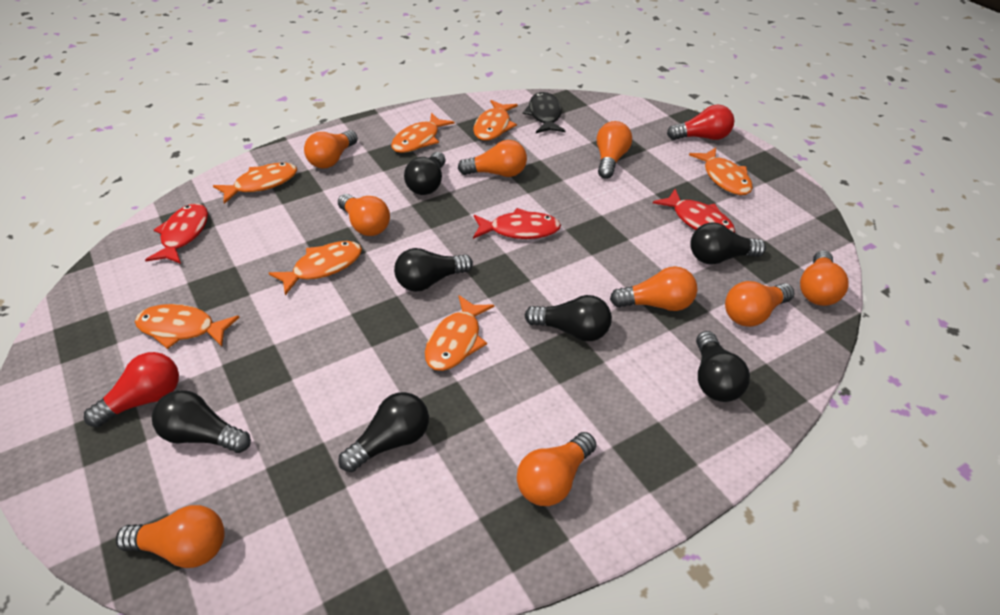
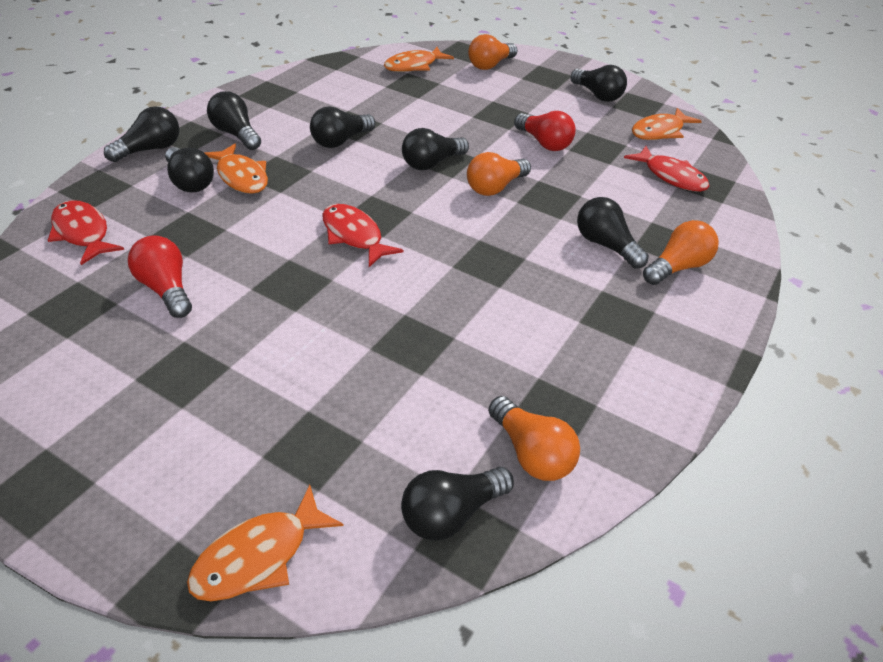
black fish: [523,92,566,133] = 1 -> none = 0
black light bulb: [152,390,251,453] [338,392,429,472] [394,248,473,292] [404,152,446,195] [525,295,612,341] [690,222,766,265] [696,331,750,402] = 7 -> [104,106,179,162] [165,147,214,192] [207,91,261,150] [310,107,375,148] [401,467,514,541] [402,128,469,170] [570,65,627,102] [577,197,649,269] = 8
orange fish: [135,304,240,349] [213,163,297,204] [269,241,362,295] [391,113,455,153] [425,295,494,371] [473,100,518,140] [689,148,753,195] = 7 -> [187,485,344,601] [205,144,268,194] [384,47,454,72] [632,108,702,140] = 4
orange light bulb: [116,505,225,568] [304,130,358,168] [338,194,390,236] [458,140,527,177] [517,432,596,506] [597,121,632,179] [610,266,697,311] [725,281,794,327] [800,250,848,306] = 9 -> [467,152,531,196] [468,34,517,70] [488,396,580,481] [643,220,719,285] = 4

